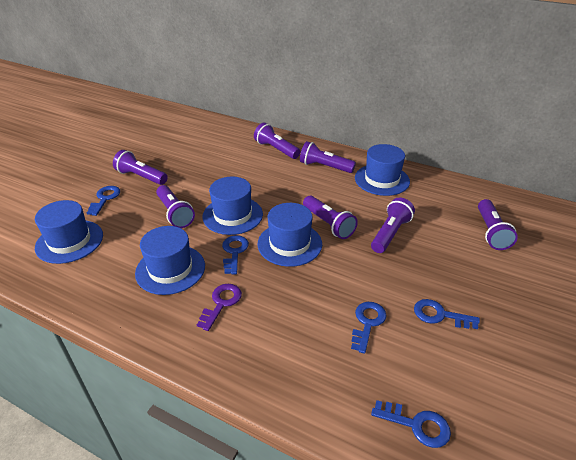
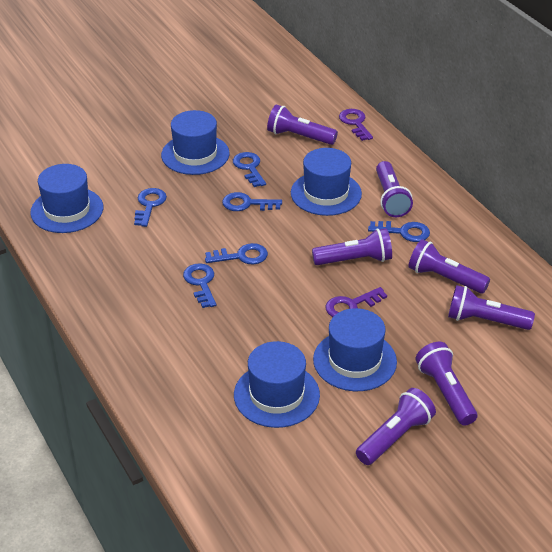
blue key: [87,186,120,216] [222,235,249,275] [351,302,387,354] [371,400,451,448] [414,299,480,329] = 5 -> [134,188,167,227] [183,263,216,308] [205,243,268,265] [222,192,282,211] [233,152,266,187] [368,221,430,242] = 6
purple key: [197,284,242,331] = 1 -> [325,287,387,317] [339,109,373,141] = 2

